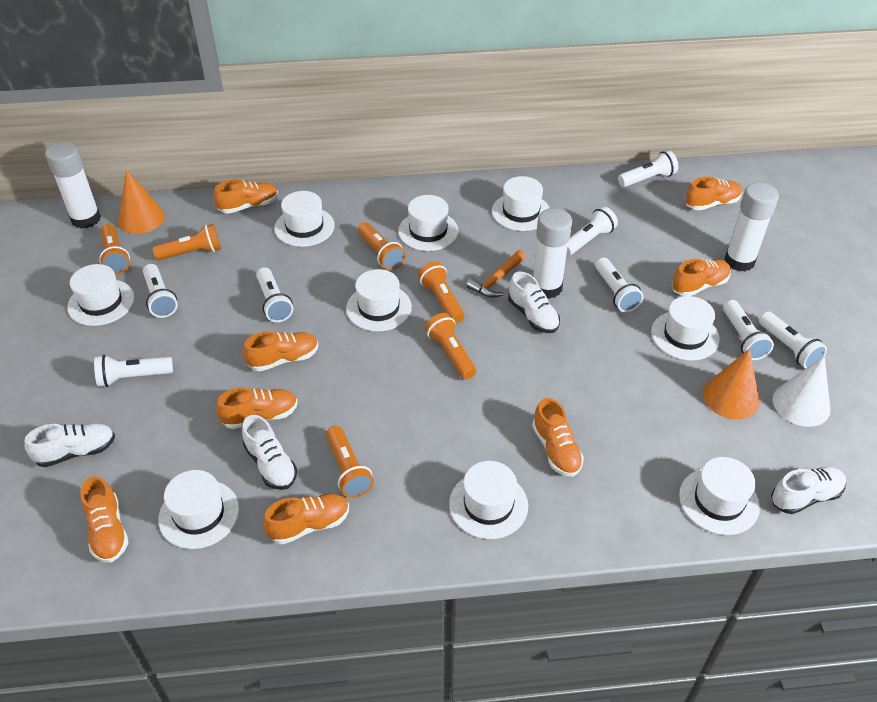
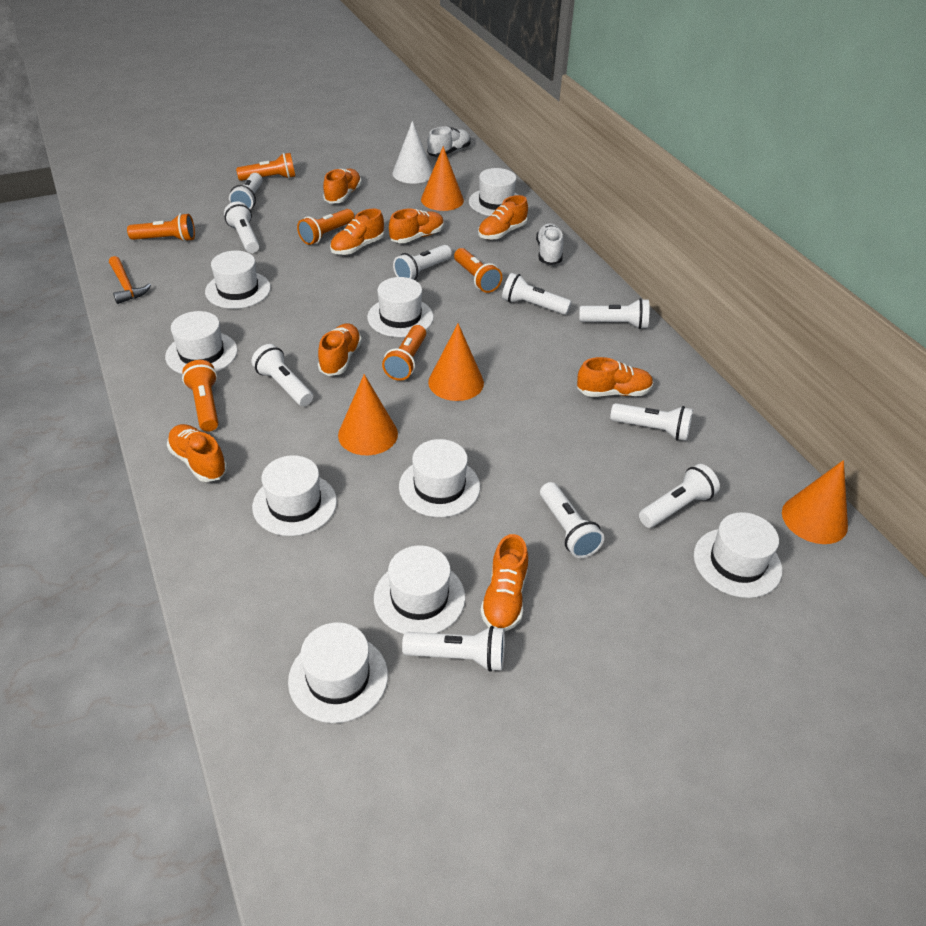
orange cone: [118,169,165,234] [703,349,760,420] = 2 -> [338,374,398,455] [421,146,464,211] [428,323,484,401] [782,460,848,544] = 4
white flashlight: [94,355,173,387] [143,264,178,318] [256,267,293,322] [566,206,618,256] [595,257,643,312] [618,150,678,187] [723,300,774,360] [759,311,827,369] = 8 -> [224,201,259,253] [229,173,263,209] [251,344,313,406] [393,245,452,280] [402,626,505,672] [502,273,572,315] [540,482,604,558] [579,298,649,329] [610,403,693,441] [639,464,720,528] = 10
white glue stick: [45,142,101,229] [533,208,572,299] [724,182,779,271] = 3 -> none = 0
white shoe: [24,423,115,467] [242,415,297,490] [508,272,560,333] [771,467,846,514] = 4 -> [427,126,470,157] [536,223,563,265] = 2

